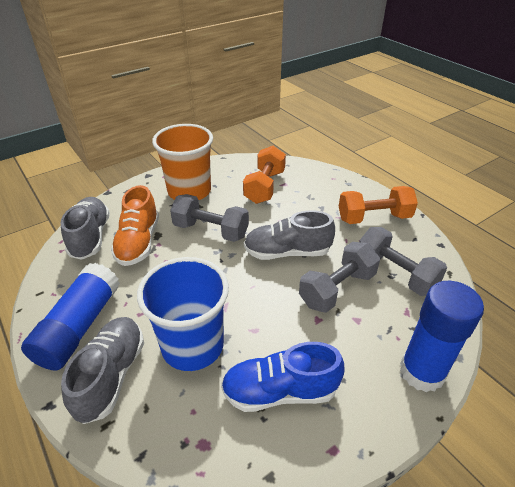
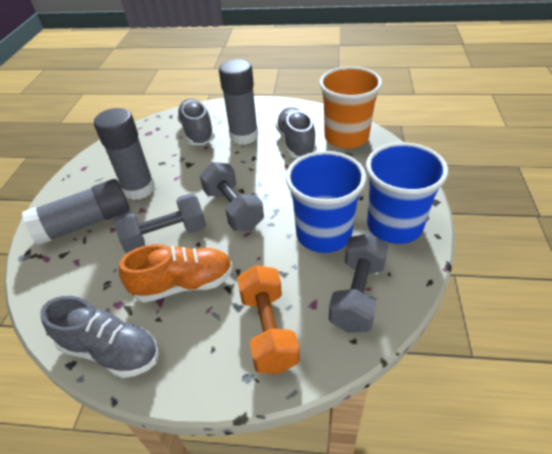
blue cup: [137,257,229,371] = 1 -> [285,151,366,253] [366,142,448,244] = 2
blue glue stick: [21,263,120,371] [400,281,484,392] = 2 -> none = 0
blue shoe: [221,342,344,412] = 1 -> none = 0
grey glue stick: none = 0 -> [22,179,129,245] [94,108,155,200] [219,59,258,145] = 3
orange dumbbell: [243,146,286,204] [339,186,418,224] = 2 -> [237,265,300,374] = 1

